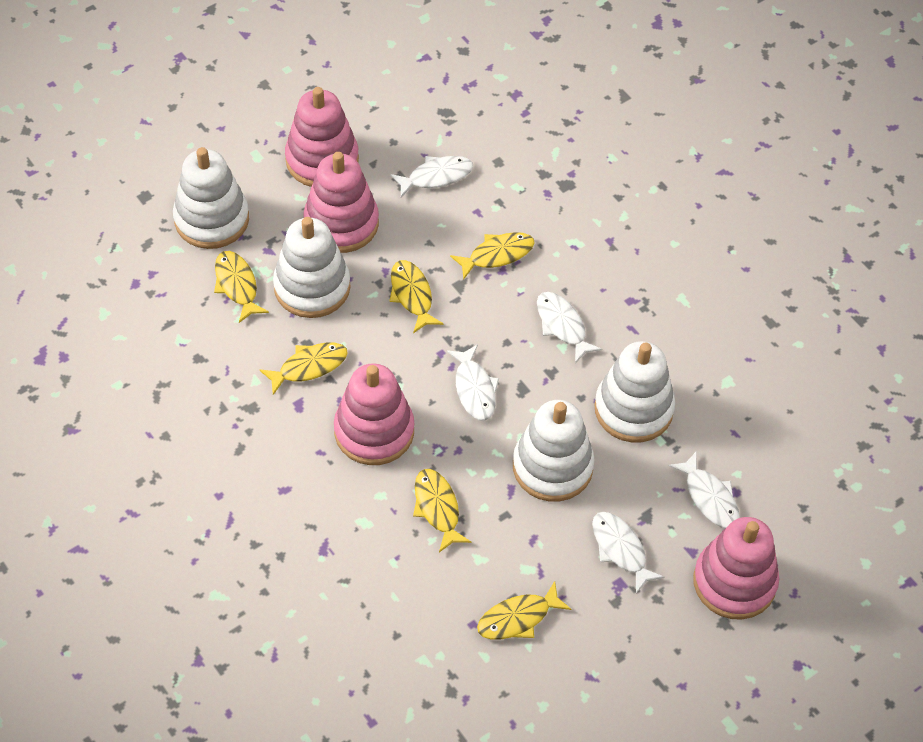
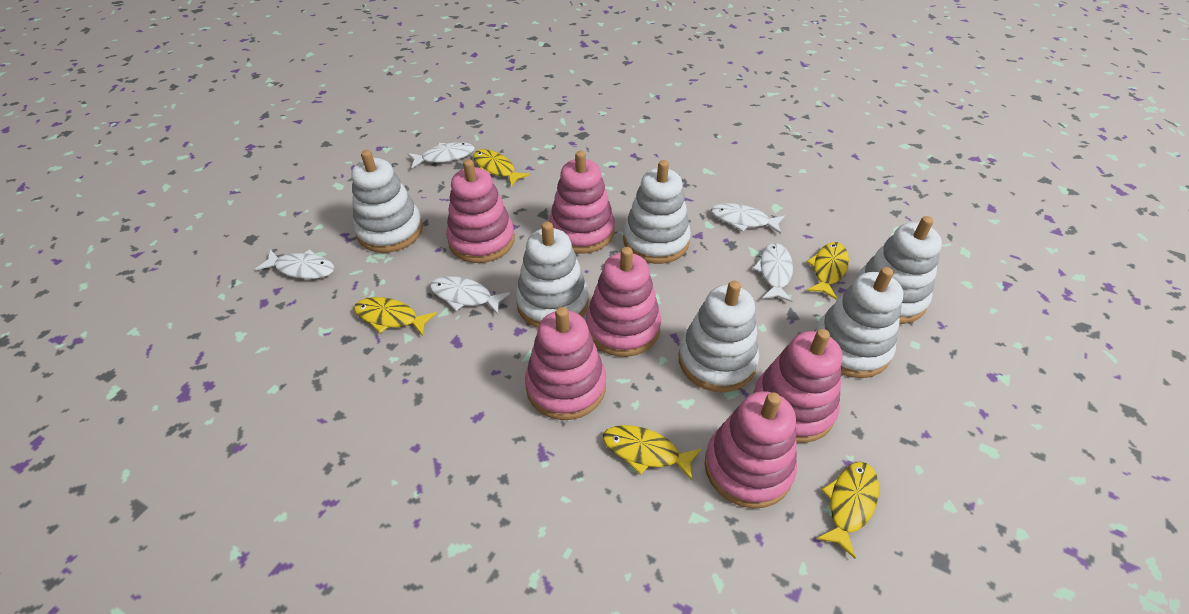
pink stacking toy: [285,87,359,187] [303,152,379,253] [334,363,414,465] [693,517,779,620] = 4 -> [446,159,515,263] [525,307,606,420] [549,151,615,253] [586,247,661,357] [704,391,797,508] [753,329,842,443] = 6
white stacking toy: [173,147,249,249] [273,217,351,318] [513,400,595,501] [594,341,675,442] = 4 -> [351,150,423,253] [516,222,589,328] [623,160,691,264] [679,281,759,392] [815,267,903,378] [856,216,942,324] = 6
yellow fish: [214,251,269,323] [259,343,348,395] [389,260,444,333] [413,469,471,552] [450,232,534,280] [477,581,571,640] = 6 -> [354,297,437,336] [473,149,530,187] [603,425,701,480] [806,242,849,300] [816,462,879,559] = 5

